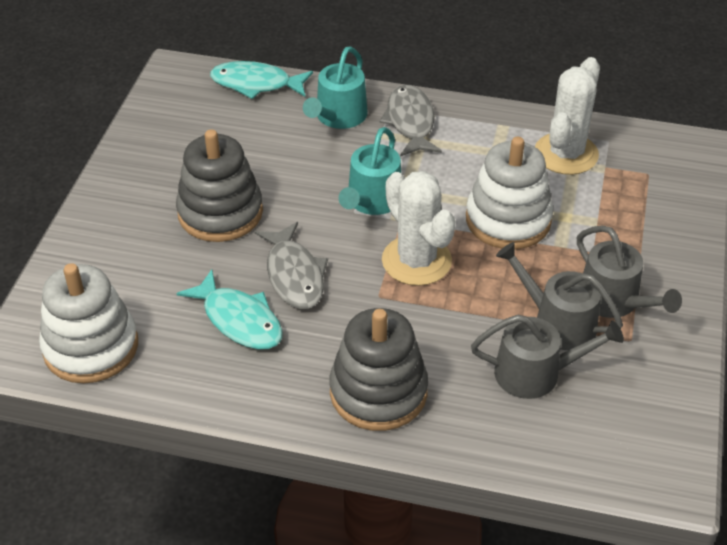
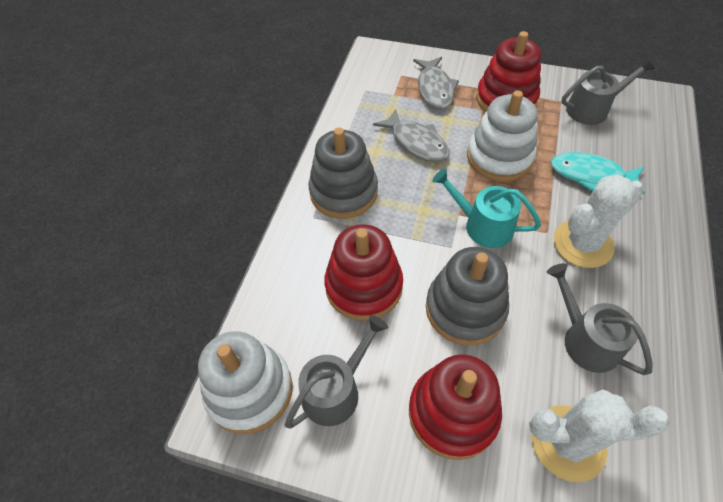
red stacking toy: none = 0 -> [324,224,403,321] [409,354,502,460] [476,31,541,112] = 3
turquoise fish: [176,269,283,350] [210,61,313,99] = 2 -> [550,152,645,194] = 1
turquoise watering can: [303,46,368,129] [338,127,401,215] = 2 -> [432,169,541,248] = 1

